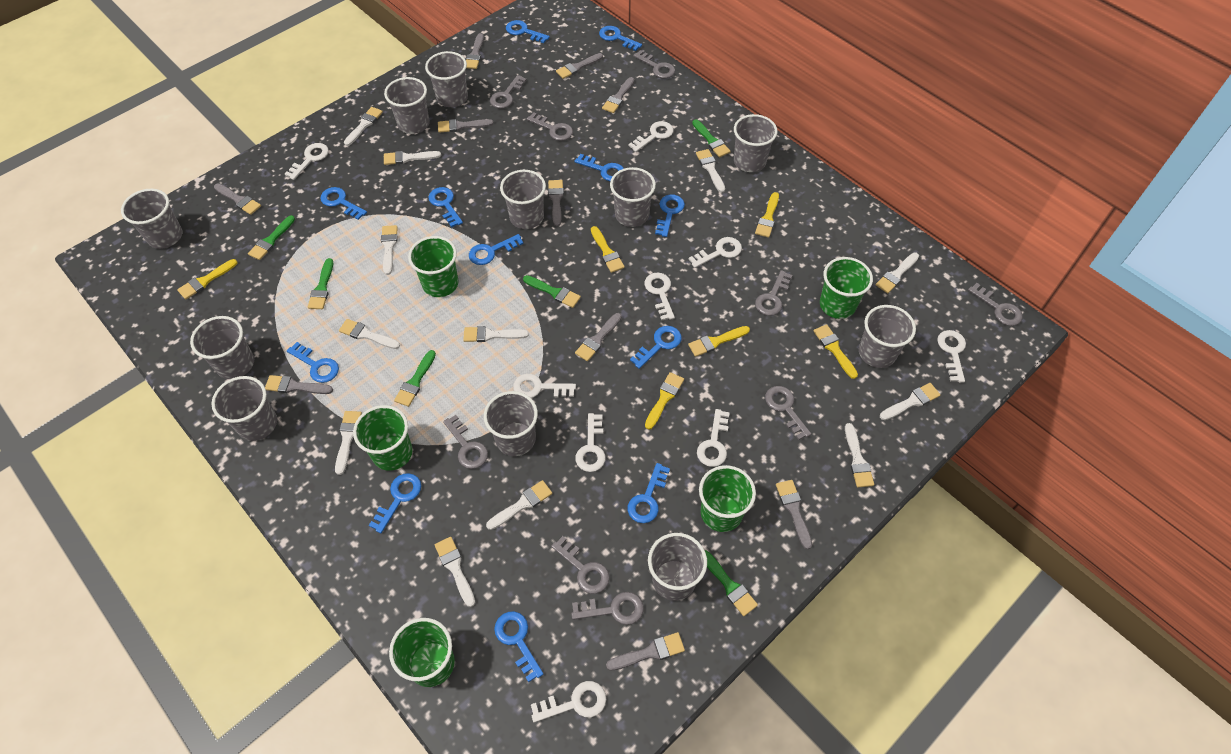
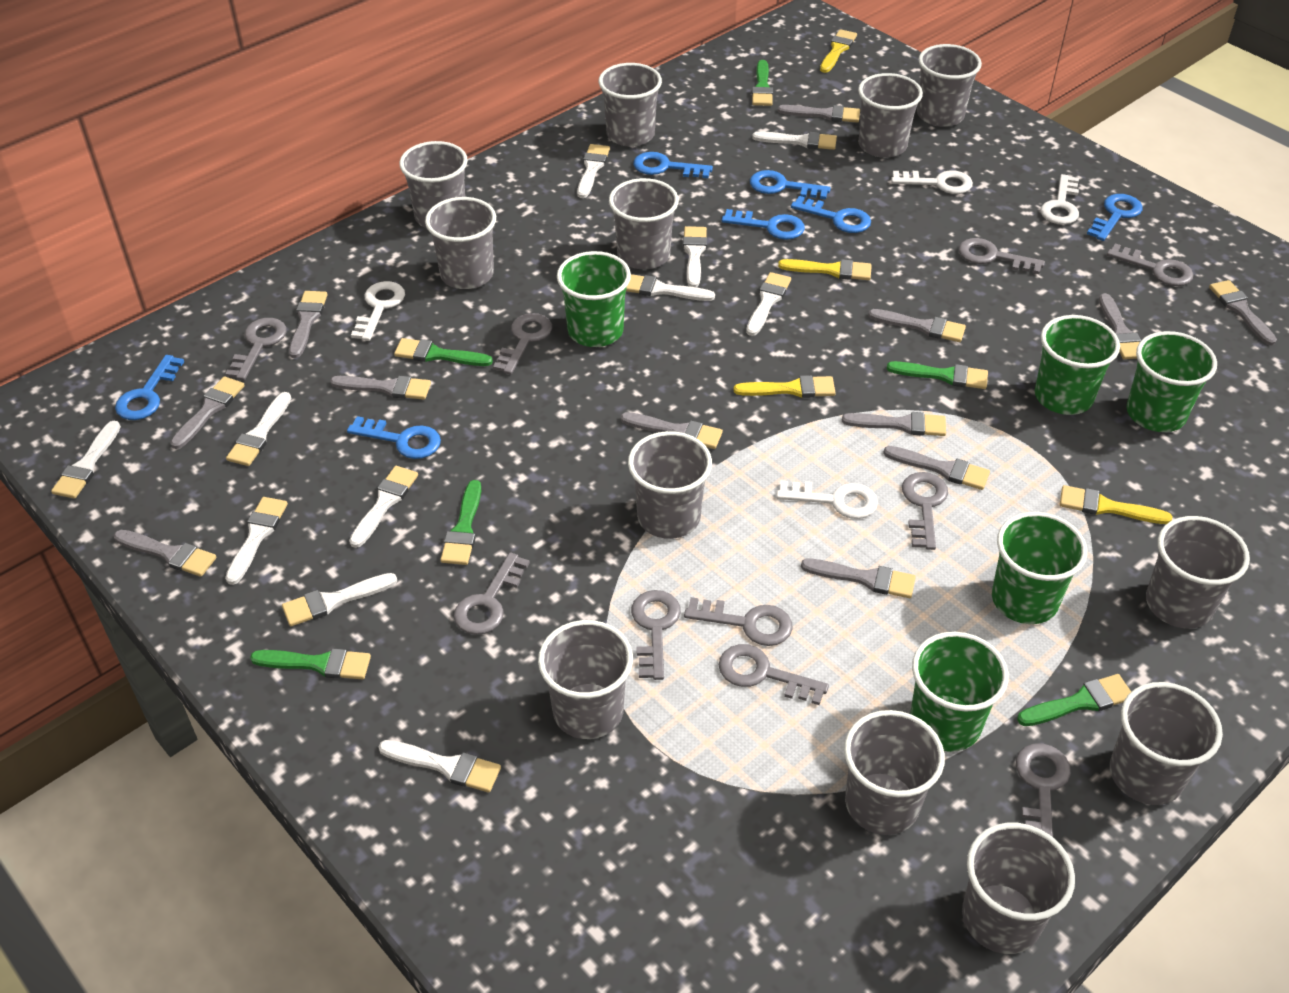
blue key: [287,342,339,383] [320,187,367,220] [369,473,421,533] [428,187,463,228] [469,234,524,265] [494,611,543,682] [506,20,550,43] [575,154,624,181] [599,26,642,51] [628,463,670,523] [630,326,682,369] [655,195,685,237] = 12 -> [115,355,184,420] [347,416,441,459] [634,152,713,178] [721,209,805,240] [750,170,831,199] [791,196,871,233] [1087,194,1143,241] = 7
grey brush: [214,183,261,215] [265,375,333,394] [438,119,494,133] [466,33,484,69] [548,180,564,226] [556,53,603,79] [575,313,622,361] [602,77,634,113] [606,632,685,670] [776,480,812,549] = 10 -> [114,530,217,577] [170,376,245,449] [289,291,327,358] [330,376,431,400] [620,412,723,449] [778,105,860,123] [801,558,916,598] [842,412,946,436] [868,309,966,342] [883,446,990,490] [1099,293,1141,360] [1209,280,1277,345] = 12
grey cup: [121,189,183,249] [190,316,254,379] [211,376,277,441] [384,77,430,134] [425,51,468,107] [484,391,538,456] [500,170,546,229] [610,167,656,227] [648,533,707,601] [734,114,778,172] [859,305,916,368] = 11 -> [399,141,468,228] [425,197,496,289] [538,620,633,739] [599,63,662,147] [609,178,679,269] [628,431,712,539] [844,710,945,835] [858,73,923,158] [917,44,982,127] [962,823,1075,954] [1110,682,1223,805] [1146,516,1250,629] = 12
grey key: [443,415,488,469] [490,75,527,109] [527,112,573,141] [551,536,610,594] [571,592,644,625] [633,50,675,78] [755,270,793,316] [765,386,811,440] [968,283,1023,326] = 9 -> [225,318,287,380] [454,553,530,635] [493,313,552,375] [631,590,681,680] [684,597,793,646] [719,644,829,705] [902,472,948,550] [959,238,1045,274] [1016,743,1071,837] [1107,243,1193,286] = 10
white brush: [335,411,362,475] [339,319,400,349] [344,107,383,146] [381,225,398,275] [384,151,441,165] [435,537,475,607] [463,326,529,342] [486,480,552,530] [696,149,725,193] [845,423,874,487] [876,253,919,293] [880,383,940,420] = 12 -> [51,421,121,499] [225,497,288,585] [226,392,291,466] [282,573,397,626] [349,466,418,548] [378,740,501,792] [577,144,610,198] [626,274,715,301] [683,226,707,287] [746,272,791,336] [752,131,837,150] = 11
white key: [285,143,329,180] [513,374,576,398] [531,681,606,722] [575,413,605,472] [628,121,674,152] [644,273,675,320] [689,237,742,268] [697,409,730,467] [937,330,966,383] = 9 -> [351,281,405,341] [776,480,878,519] [891,170,973,194] [1040,174,1079,225] = 4
yellow brush: [177,259,238,299] [591,226,625,273] [645,372,684,430] [688,326,750,357] [755,192,779,238] [813,324,858,379] = 6 -> [734,375,836,398] [778,259,872,280] [820,29,857,73] [1060,485,1172,524] = 4

